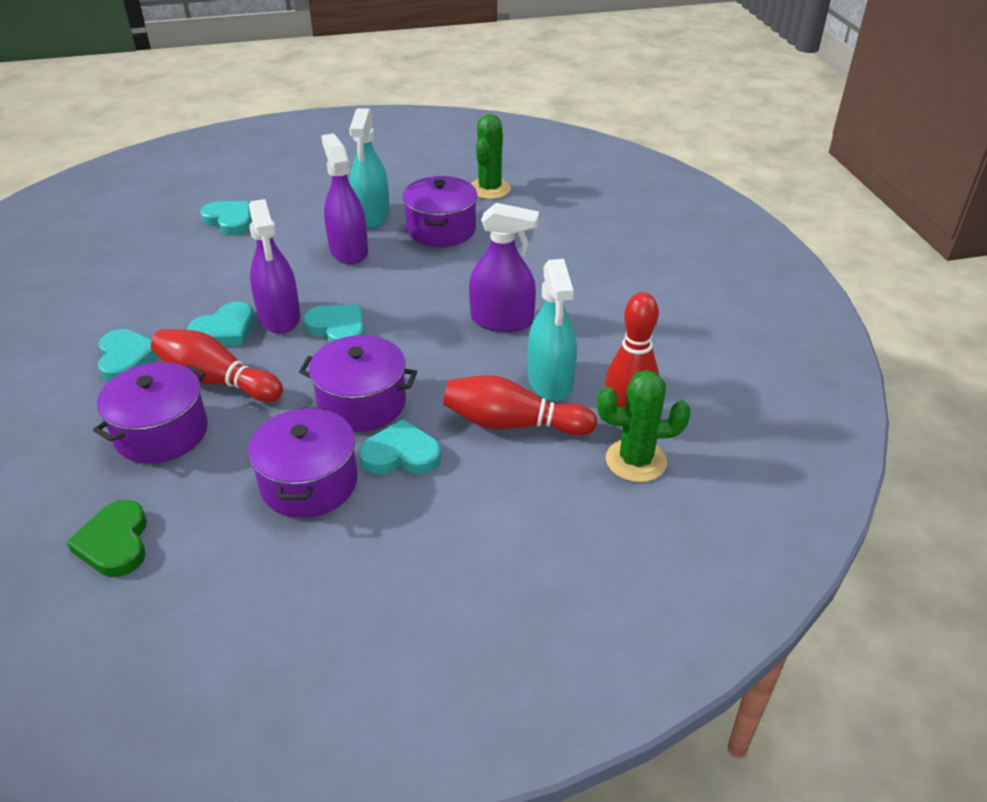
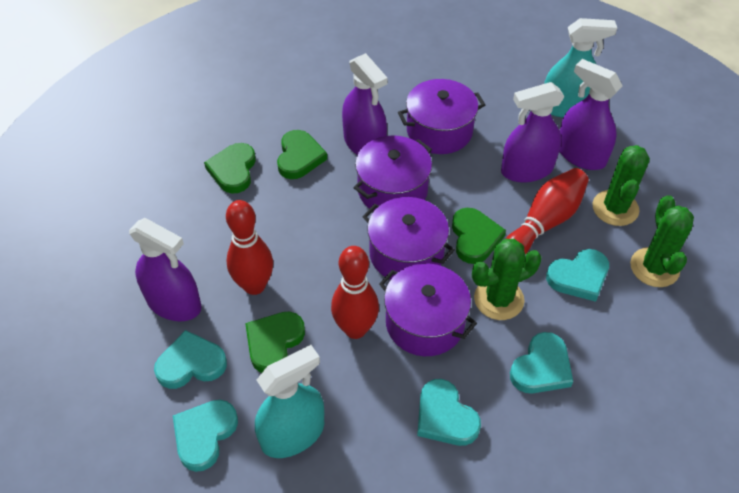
green cactus: [471,114,511,199] [597,370,691,482] = 2 -> [472,239,542,320] [592,145,650,226] [630,195,694,287] = 3
green heart: [66,500,147,577] = 1 -> [204,143,256,194] [245,312,305,373] [277,130,327,179] [452,208,506,264] = 4
purple spray bottle: [249,199,300,334] [321,133,368,265] [469,203,539,332] = 3 -> [129,218,202,321] [342,53,388,155] [501,82,565,183] [559,59,623,170] = 4

